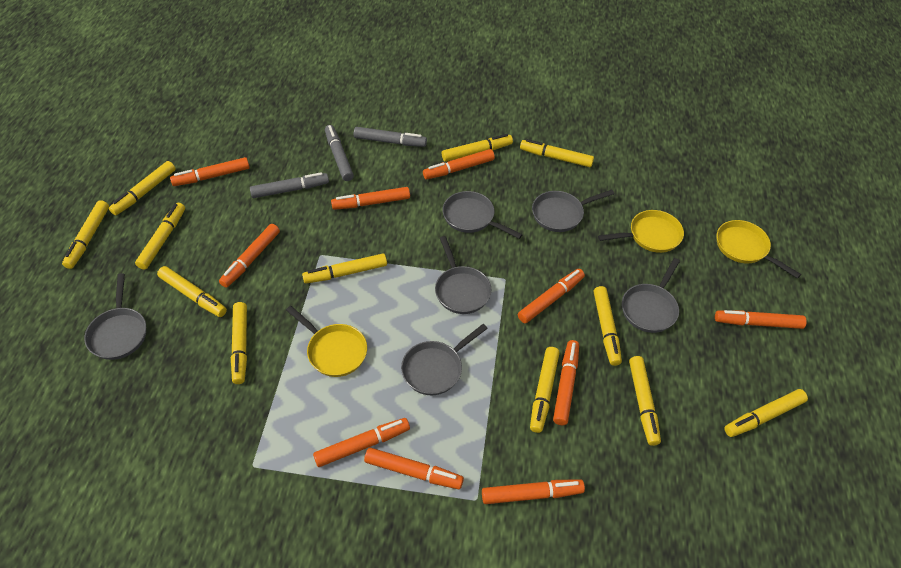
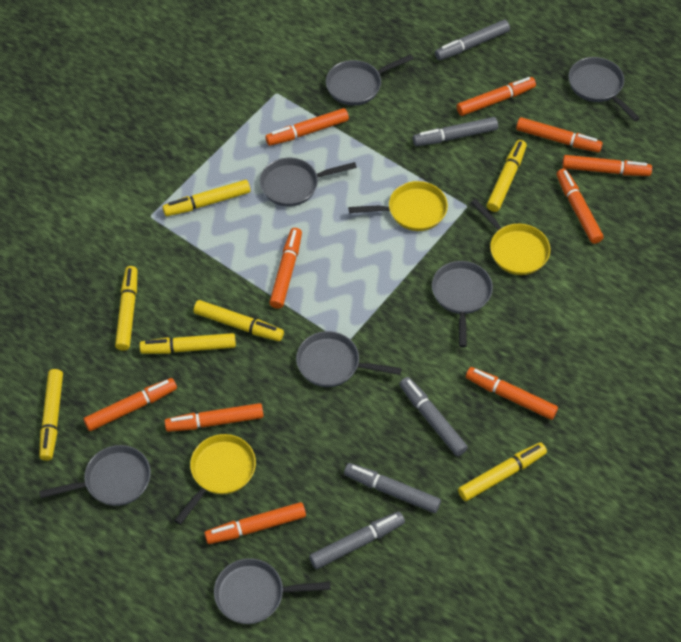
grey marker: [250,172,329,198] [325,125,354,181] [354,127,427,147] = 3 -> [309,512,405,569] [344,463,441,513] [400,377,468,456] [413,117,498,146] [435,20,510,60] = 5
grey pan: [84,273,146,360] [401,324,488,395] [435,236,491,314] [443,191,523,239] [532,190,614,232] [622,258,680,333] = 6 -> [39,445,151,506] [214,558,331,624] [260,158,357,207] [296,331,402,387] [326,54,413,106] [432,261,493,347] [569,57,640,121] = 7
yellow marker: [62,200,109,269] [109,161,175,216] [135,203,185,270] [157,266,227,317] [231,302,247,384] [302,253,387,284] [442,134,513,162] [520,139,594,167] [530,347,560,433] [594,286,622,366] [629,356,661,446] [724,389,808,437] = 12 -> [39,369,63,461] [115,266,137,351] [140,333,236,354] [162,180,251,216] [194,300,284,341] [458,442,547,501] [487,140,527,212] = 7

